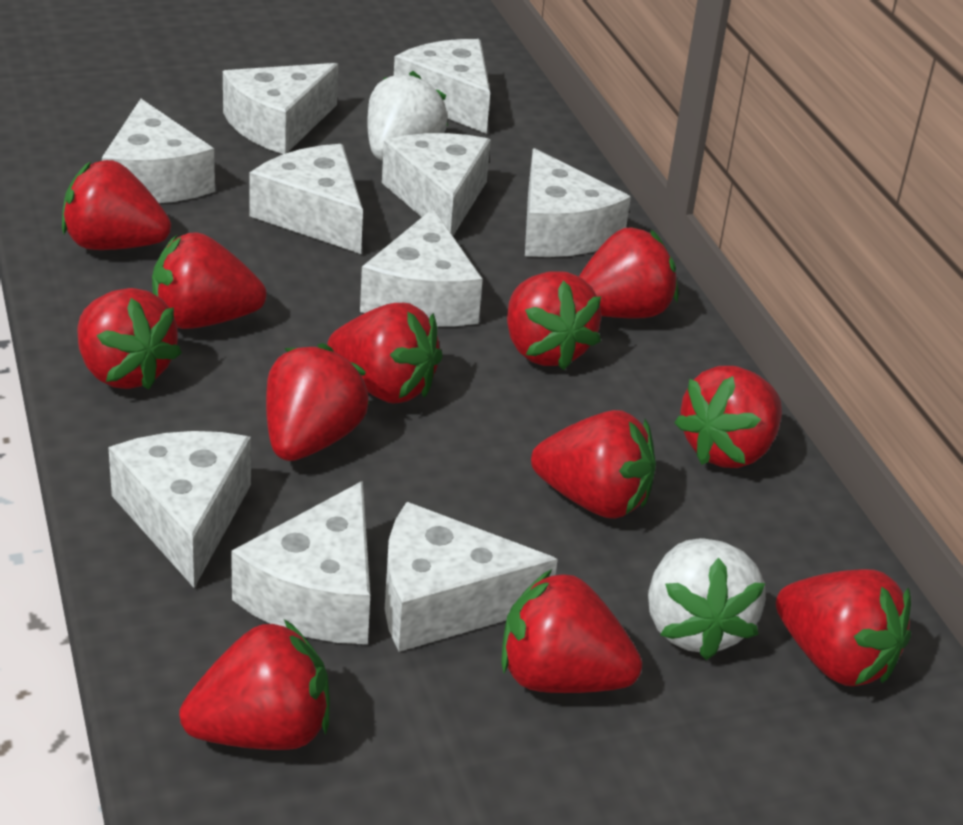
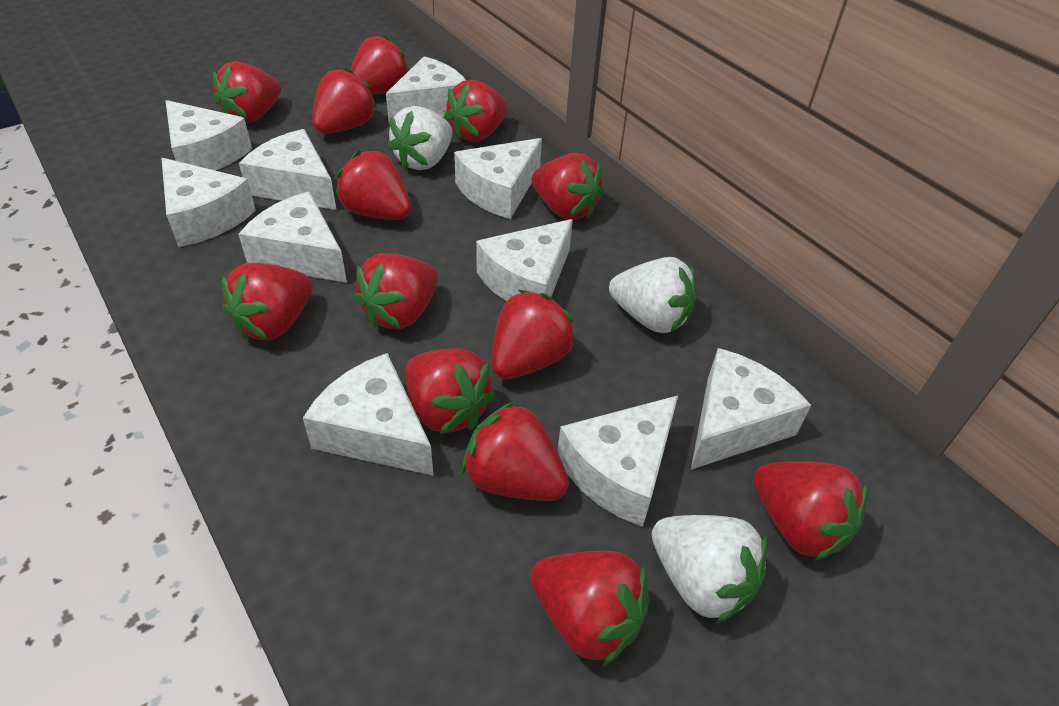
red strawberry: [62,160,171,250] [77,288,182,390] [152,232,267,329] [179,619,330,750] [266,343,369,461] [327,303,443,404] [502,569,642,693] [507,271,601,370] [531,410,656,519] [579,227,678,318] [674,366,782,468] [776,569,911,686] = 12 -> [213,61,281,123] [222,263,313,340] [312,67,377,134] [335,150,411,220] [351,34,409,94] [354,253,438,329] [405,348,495,434] [444,80,508,142] [462,401,569,501] [491,290,576,379] [530,551,650,666] [532,153,604,220] [754,461,868,561] = 13
white strawberry: [367,71,448,161] [648,538,766,660] = 2 -> [387,106,452,170] [609,257,696,333] [652,515,768,624] = 3

